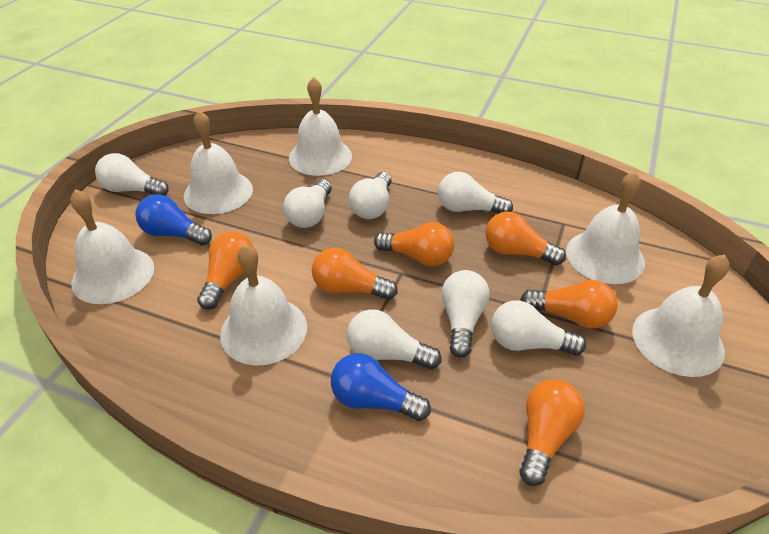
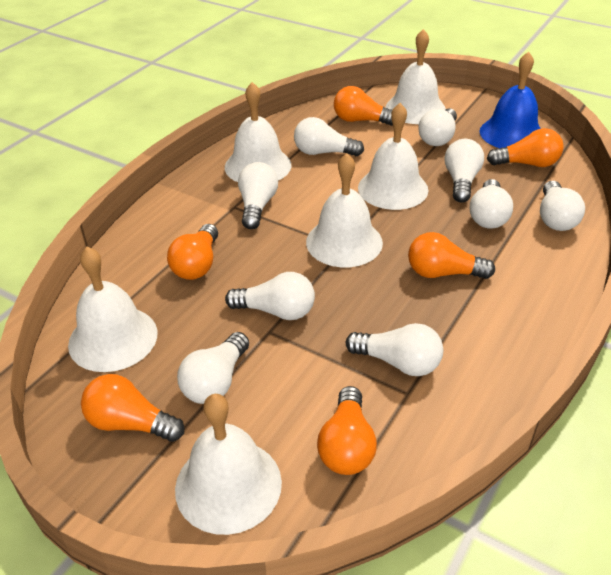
blue bell: none = 0 -> [479,52,541,148] = 1
blue light bulb: [135,194,212,246] [331,353,431,421] = 2 -> none = 0
white light bulb: [95,153,169,196] [283,179,332,228] [347,309,442,369] [349,172,392,219] [438,172,513,214] [441,270,489,358] [491,300,586,356] = 7 -> [177,332,249,404] [225,272,315,320] [238,162,278,229] [294,117,364,156] [346,323,443,376] [418,108,457,146] [444,139,484,202] [470,179,513,229] [540,181,585,231] = 9

